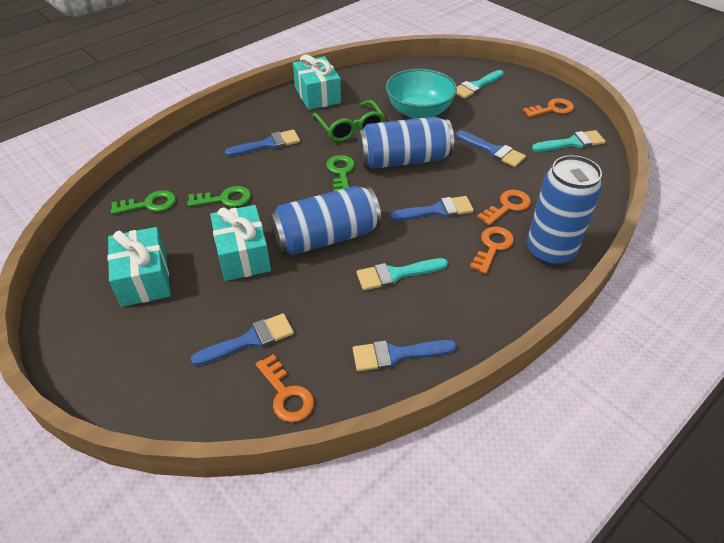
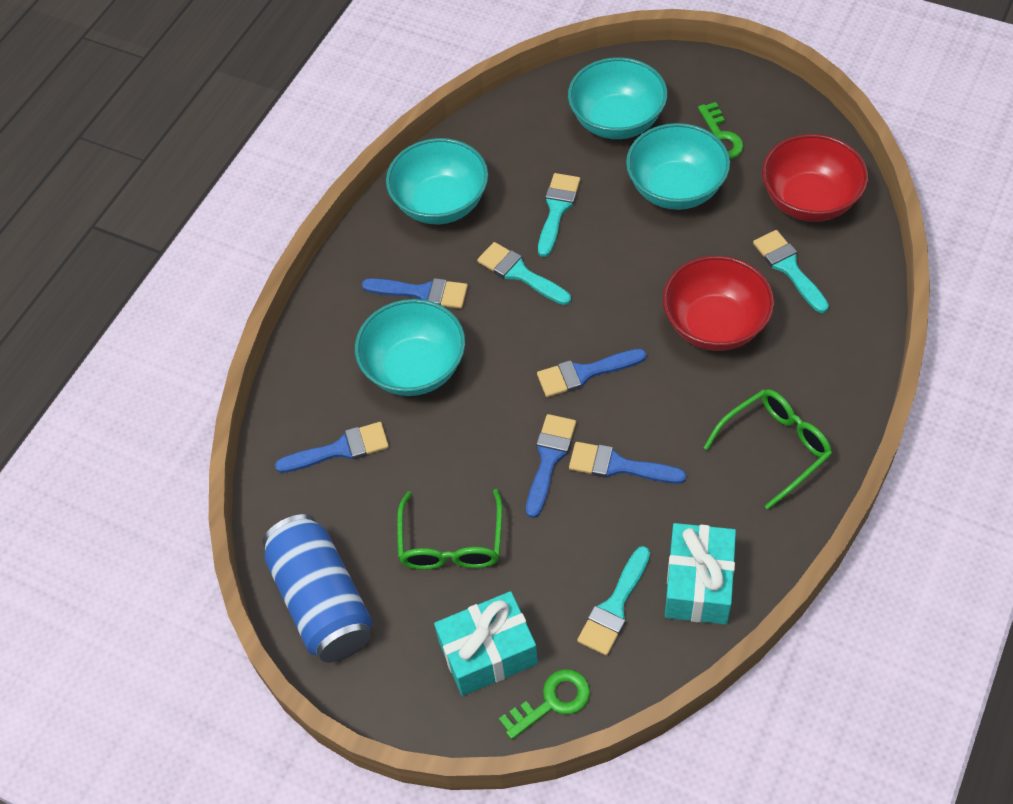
blue can: [270,186,381,255] [358,117,454,169] [527,155,602,266] = 3 -> [263,514,372,662] = 1
green glasses: [312,100,385,142] = 1 -> [397,489,503,570] [703,389,832,510] = 2
green key: [110,190,176,214] [187,186,251,207] [326,155,355,191] = 3 -> [499,669,590,740] [698,102,744,159] = 2
orange key: [256,354,314,422] [470,226,514,274] [477,190,531,225] [523,98,574,117] = 4 -> none = 0
red bowl: none = 0 -> [663,256,774,351] [762,134,868,222] = 2
turquoise bowl: [386,69,457,119] = 1 -> [355,299,465,396] [386,138,488,224] [568,57,667,139] [626,123,730,210] = 4
turquoise brush: [356,258,448,291] [456,70,504,99] [532,130,606,152] = 3 -> [477,242,571,305] [538,173,580,257] [577,546,650,656] [753,230,829,313] = 4
turquoise gift: [107,227,171,307] [210,205,271,281] [293,54,341,110] = 3 -> [434,591,538,696] [665,523,736,624] = 2

